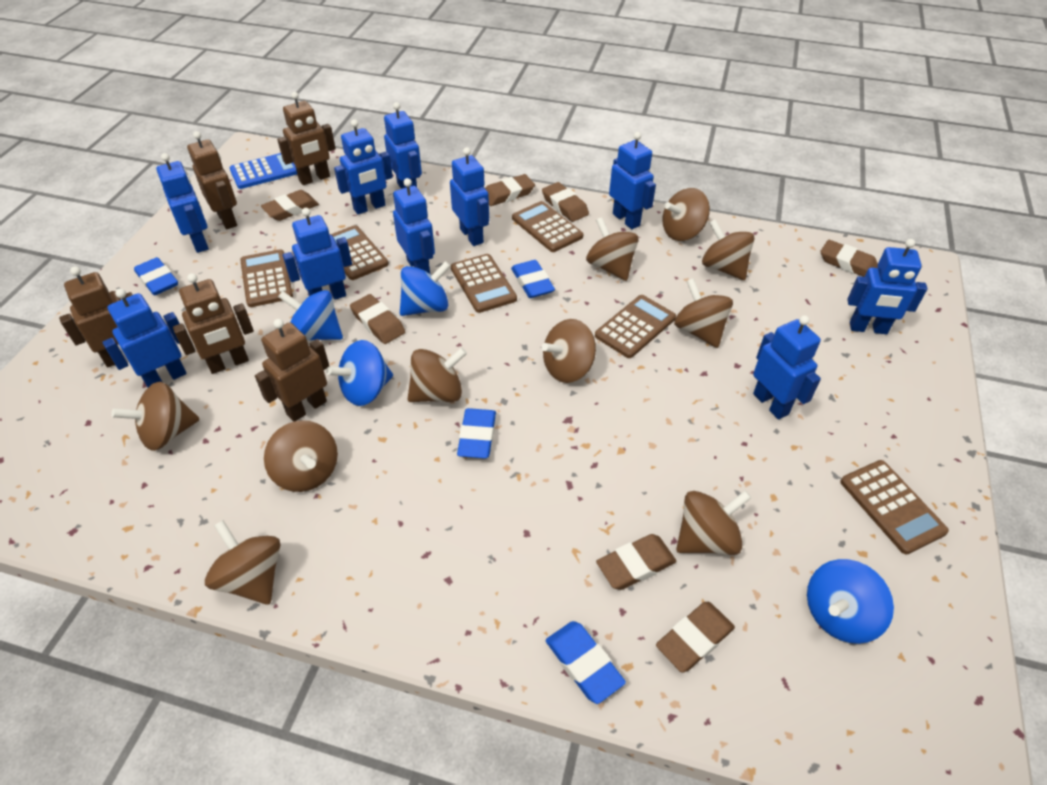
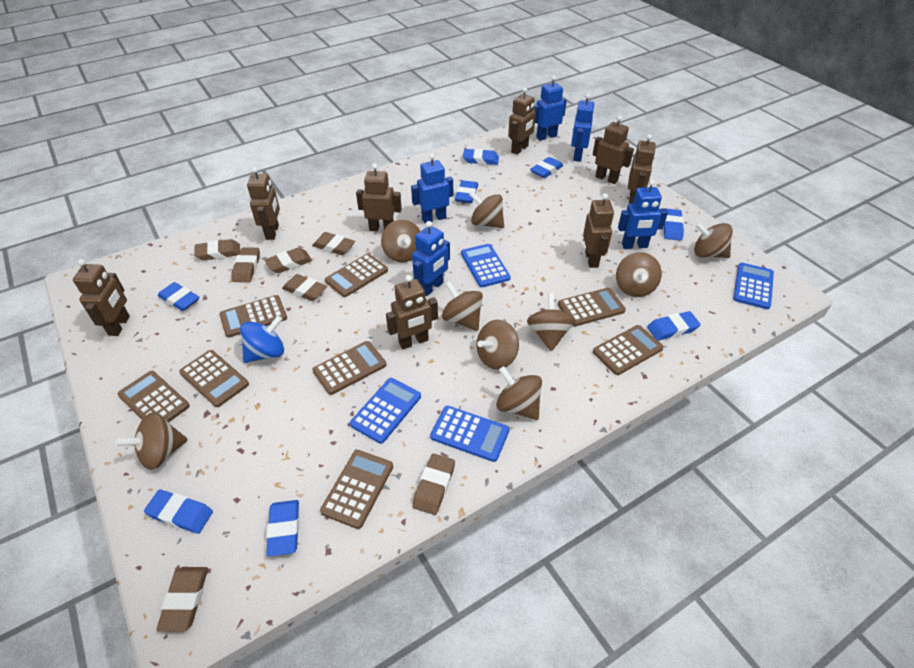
blue calculator: [229,153,297,189] = 1 -> [350,378,421,444] [430,406,510,462] [461,244,511,287] [733,263,774,309] = 4
blue eraser: [134,257,178,295] [457,408,496,459] [511,260,555,298] [546,621,626,704] = 4 -> [144,490,213,534] [158,282,200,311] [266,500,299,557] [455,180,478,203] [463,149,499,165] [530,157,563,178] [647,311,701,341] [663,209,684,241] = 8
blue robot: [102,289,187,387] [156,153,209,253] [283,208,352,300] [334,119,393,214] [384,102,422,189] [393,178,435,274] [450,147,489,246] [609,132,656,229] [753,315,821,420] [847,239,928,334] = 10 -> [411,154,453,224] [412,221,450,296] [534,76,567,141] [571,93,594,162] [618,180,668,249] = 5
blue spinning top: [278,290,343,341] [326,340,393,406] [400,261,451,316] [807,559,894,644] = 4 -> [240,316,284,363] = 1
brown calculator: [240,249,293,307] [330,225,388,280] [451,254,517,313] [512,201,583,252] [595,295,676,358] [840,460,949,554] = 6 -> [118,371,190,423] [179,350,249,407] [219,295,287,338] [313,341,386,395] [320,450,393,529] [325,254,388,297] [558,288,626,327] [593,325,664,375] = 8
brown robot: [59,266,133,367] [173,273,254,374] [187,131,237,229] [255,319,329,422] [277,92,336,185] = 5 -> [73,259,130,336] [247,167,280,240] [356,164,402,231] [386,275,438,349] [508,87,536,155] [583,193,614,268] [593,115,634,184] [628,134,656,203] = 8
brown spinning top: [111,381,200,451] [205,520,280,605] [264,420,338,492] [407,347,467,402] [542,319,596,383] [586,217,639,281] [662,188,710,241] [674,278,733,348] [676,491,751,555] [702,219,754,280] = 10 -> [115,412,188,470] [381,219,420,263] [442,281,483,331] [469,191,504,228] [476,320,519,370] [496,366,542,420] [527,293,576,351] [616,252,662,297] [694,222,733,258] = 9

